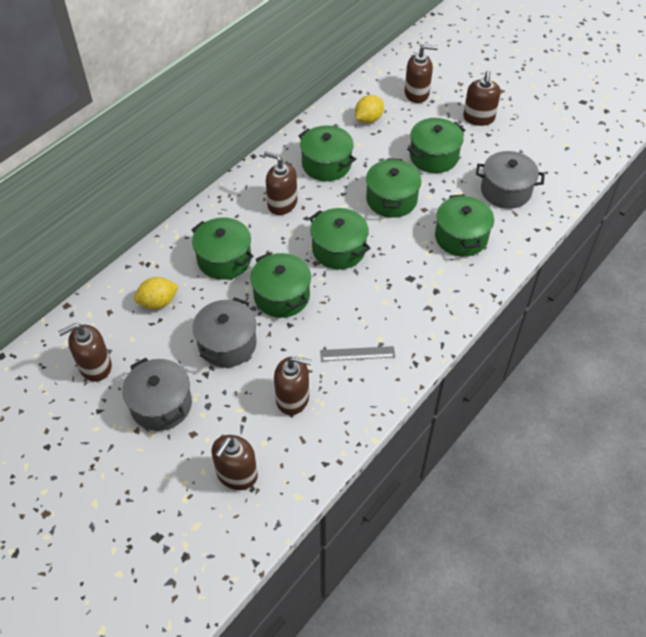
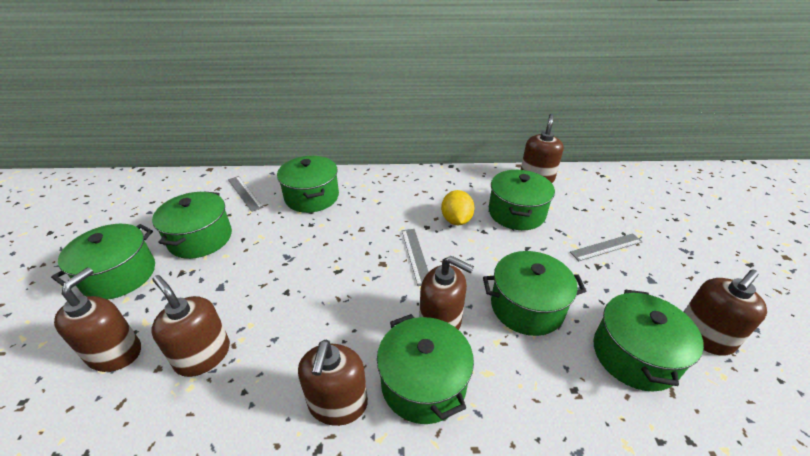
grey pot: [122,358,192,431] [193,297,257,368] [476,151,545,209] = 3 -> none = 0
grey ruler: [320,346,395,361] = 1 -> [228,176,264,212] [402,229,429,286] [570,233,643,261] = 3
yellow lemon: [134,277,179,309] [355,95,384,123] = 2 -> [441,190,475,225] = 1

